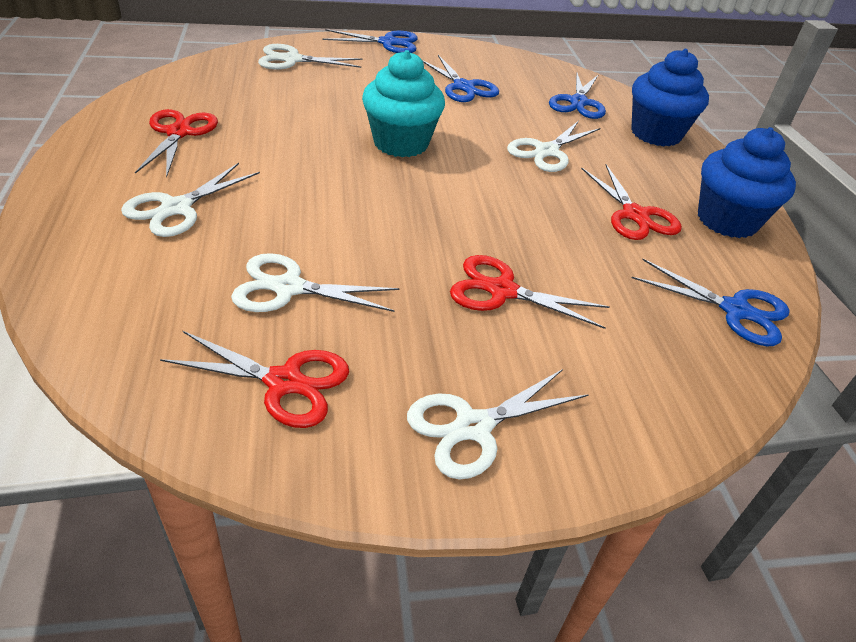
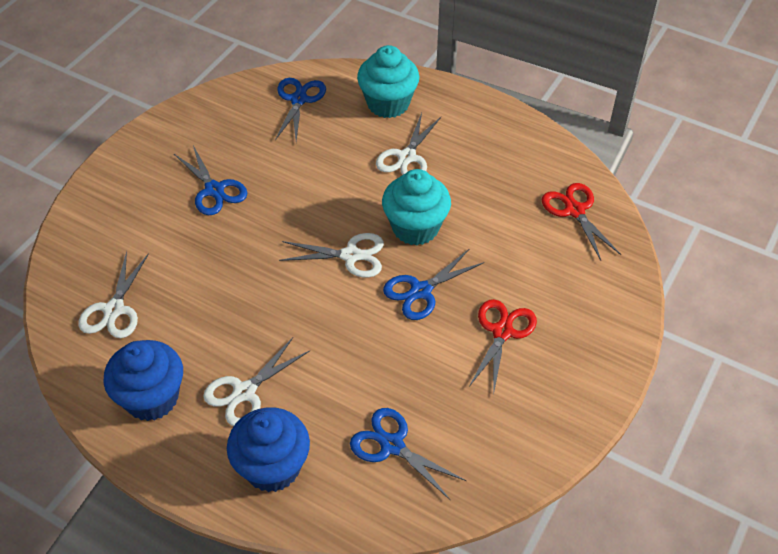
red scissors: [135,109,218,178] [160,331,349,428] [450,255,610,329] [581,164,682,240] = 4 -> [469,299,537,396] [542,183,621,261] = 2
turquoise cupcake: [362,50,445,157] = 1 -> [357,45,419,118] [382,169,451,245] = 2
white scissors: [121,163,260,237] [231,253,400,312] [258,44,363,70] [407,369,589,480] [507,121,600,172] = 5 -> [78,251,149,338] [203,337,310,426] [279,233,384,278] [376,113,441,175] = 4

